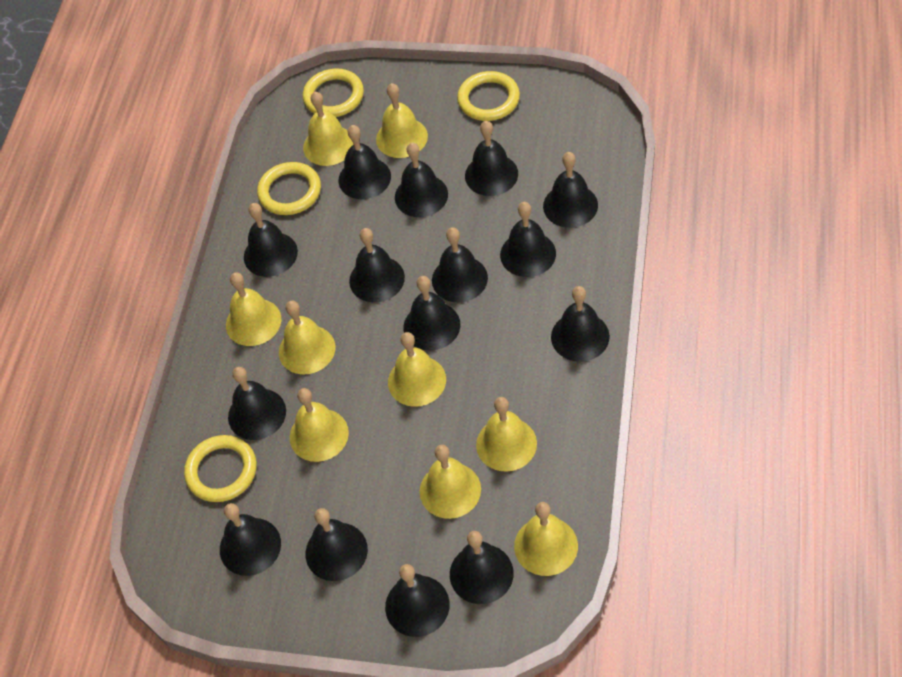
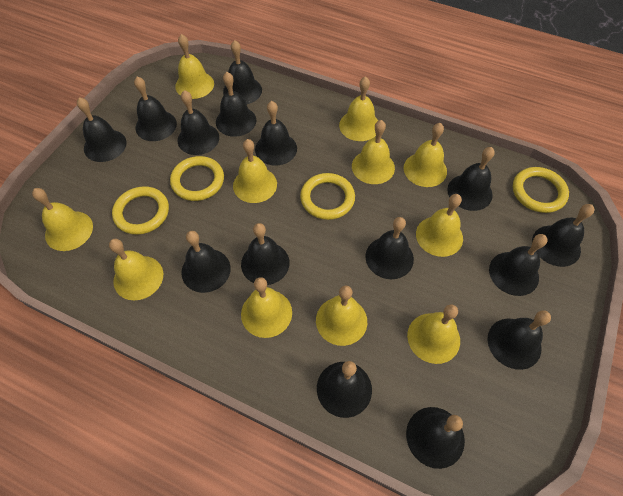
yellow bell: [226,272,281,346] [279,300,335,375] [290,388,349,462] [303,92,354,166] [376,83,428,158] [388,332,446,407] [419,445,481,519] [476,397,537,471] [514,502,578,576] = 9 -> [32,188,93,251] [109,239,163,300] [175,34,214,99] [233,139,277,203] [241,277,292,338] [316,285,367,346] [339,76,378,141] [352,120,395,184] [404,123,447,187] [407,304,460,364] [416,194,463,257] = 11

